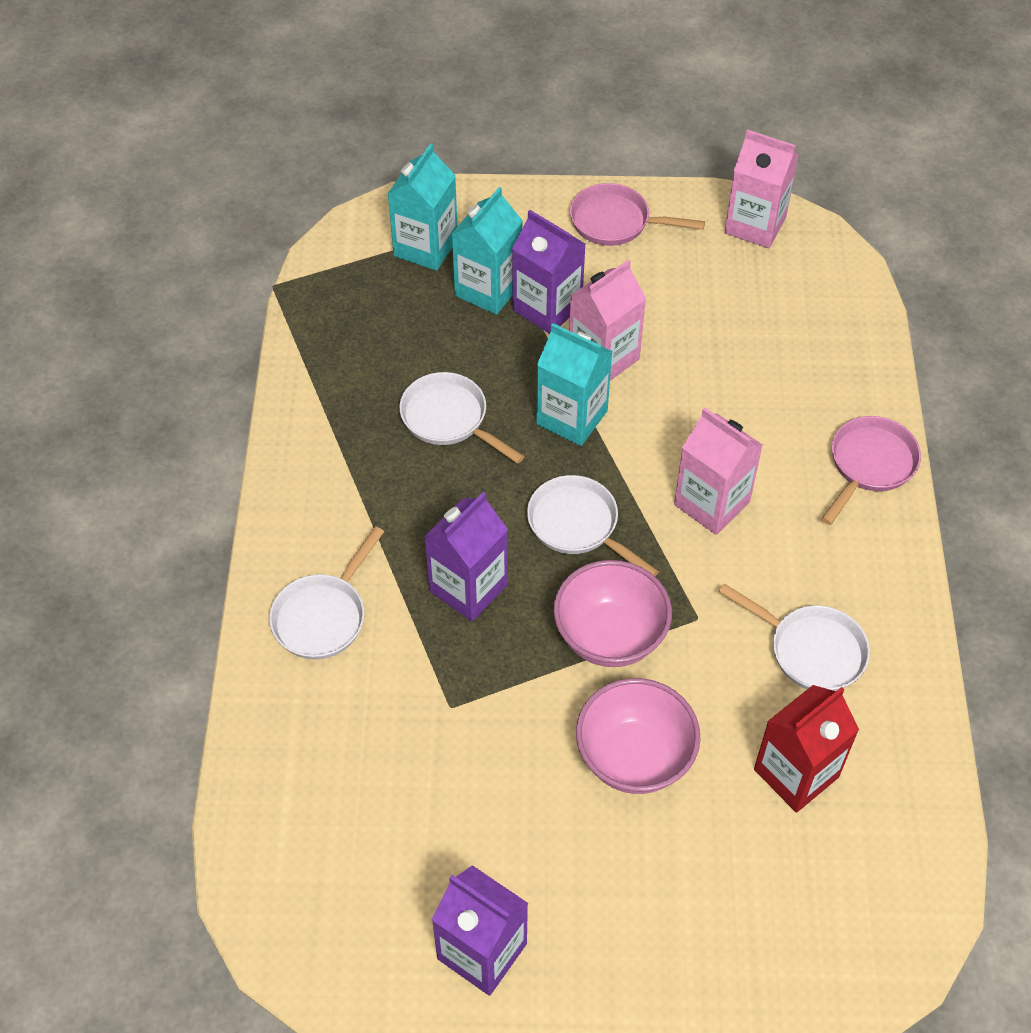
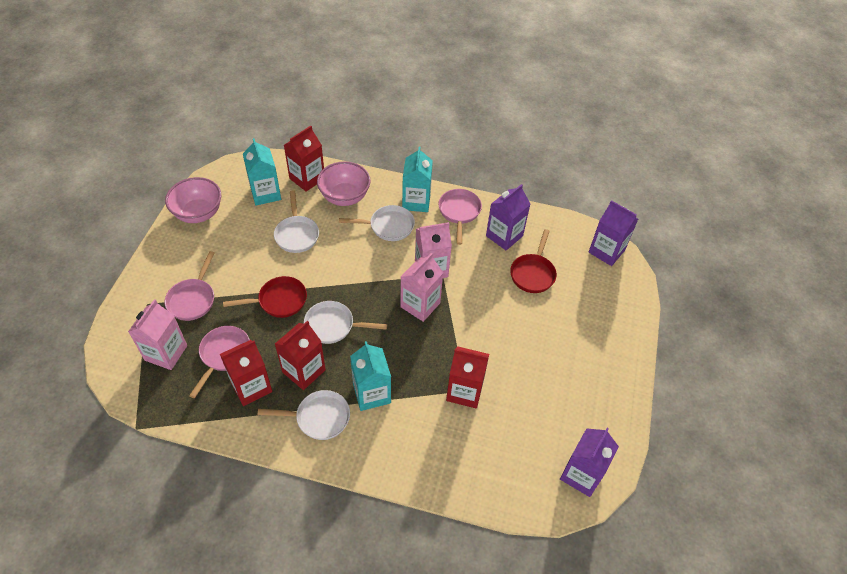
pink pan: [570,183,705,246] [822,416,921,525] = 2 -> [165,251,215,321] [189,326,250,398] [438,189,482,245] = 3
red carton: [754,685,859,813] = 1 -> [220,340,272,406] [275,321,326,390] [284,126,324,192] [446,346,489,409] = 4
red pan: none = 0 -> [223,276,307,318] [510,229,557,293] = 2

